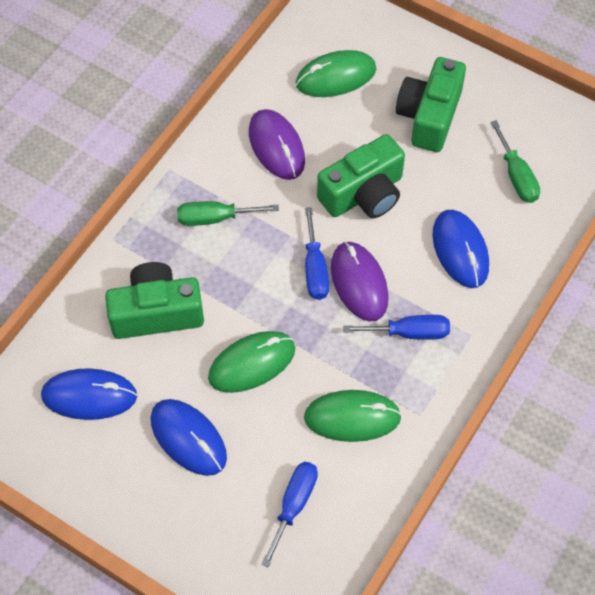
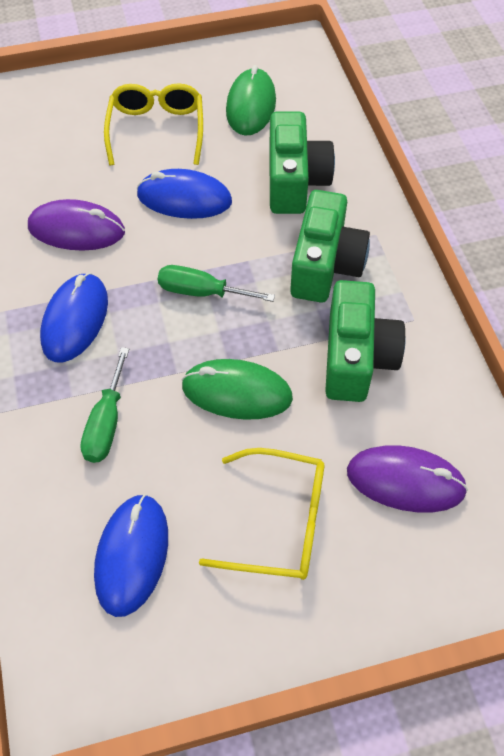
blue screwdriver: [261,462,318,567] [305,207,329,300] [343,315,450,340] = 3 -> none = 0
green mouse: [208,331,295,393] [296,50,376,97] [304,390,402,442] = 3 -> [181,359,293,420] [226,65,276,135] = 2
yellow glasses: none = 0 -> [104,83,203,165] [199,448,324,580] = 2

